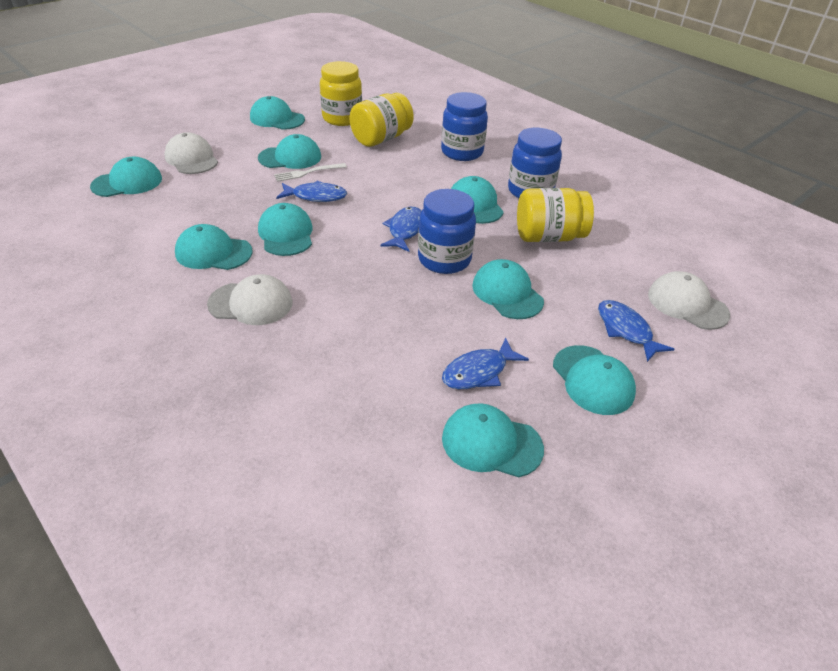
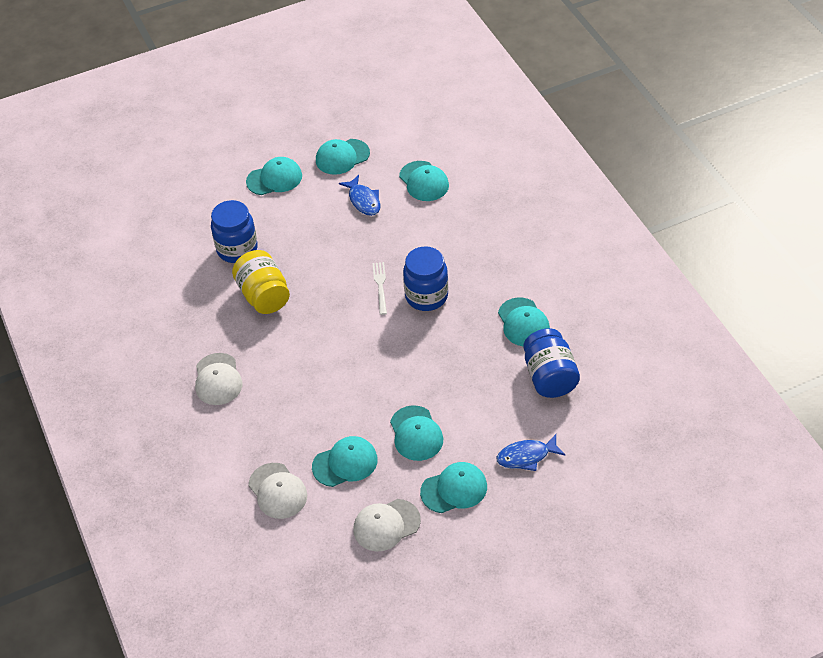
blue fish: [276,181,347,202] [380,207,421,252] [442,338,529,389] [598,300,674,362] = 4 -> [339,175,380,216] [497,434,565,471] = 2
turquoise cap: [90,157,162,197] [175,224,253,270] [250,96,305,130] [258,134,321,169] [258,203,312,256] [442,403,544,477] [451,176,504,224] [472,259,544,319] [553,345,636,415] = 9 -> [246,157,302,195] [312,436,378,487] [316,139,370,175] [390,405,443,461] [399,161,449,201] [420,462,487,513] [498,298,550,347] = 7
yellow jar: [320,61,362,126] [350,93,414,147] [517,188,594,242] = 3 -> [232,250,290,314] = 1

